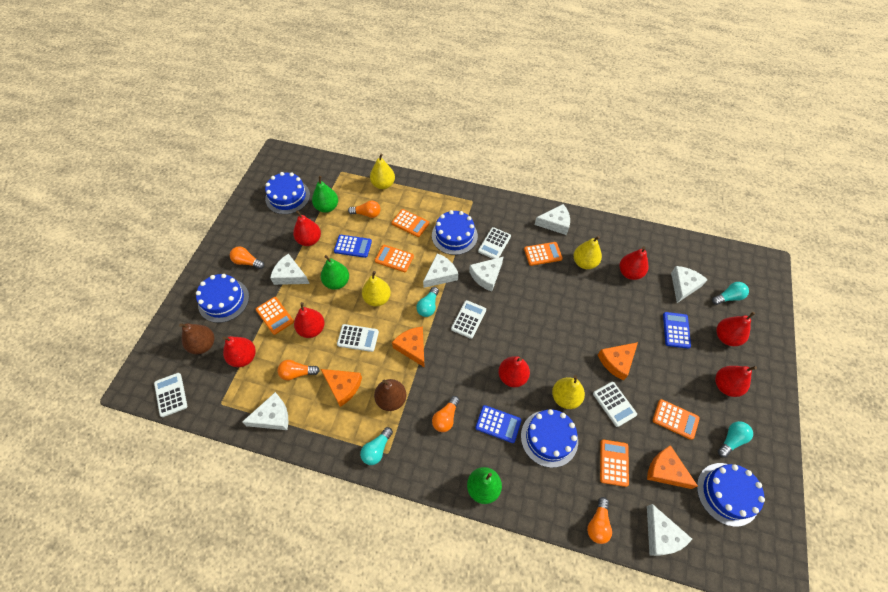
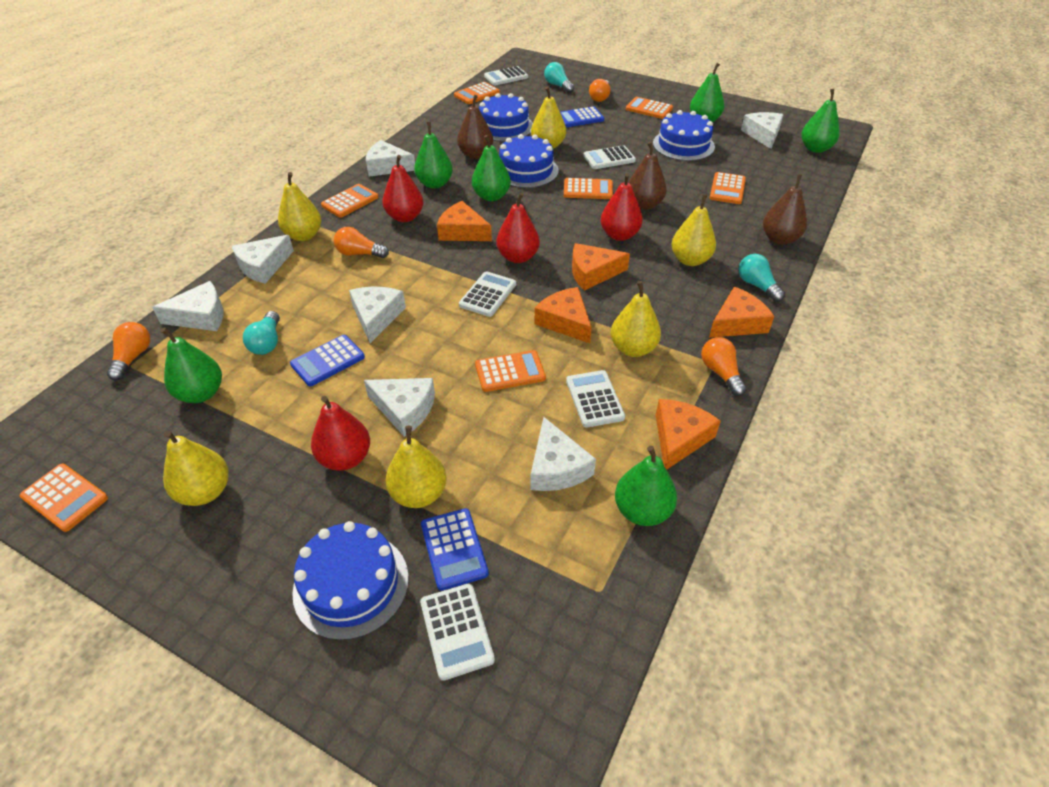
blue cake: [196,274,249,323] [265,172,310,214] [432,210,478,255] [521,409,578,468] [697,463,765,527] = 5 -> [292,521,409,640] [479,93,533,142] [499,134,558,188] [653,110,715,161] = 4
brown pear: [179,323,214,354] [374,379,406,411] = 2 -> [457,95,493,159] [628,142,667,210] [763,174,807,245] = 3
green pear: [312,176,338,213] [321,255,349,290] [467,467,502,504] = 3 -> [161,328,222,403] [414,122,453,189] [472,135,511,201] [615,446,677,526] [690,63,724,122] [802,89,840,153] = 6
orange calculator: [256,297,294,335] [375,245,414,272] [391,209,429,237] [524,242,563,266] [600,439,629,487] [653,399,700,440] = 6 -> [20,464,108,532] [321,184,379,218] [454,82,500,104] [475,350,546,392] [564,178,613,199] [626,97,673,119] [709,172,746,204] = 7
orange cheese: [321,369,362,407] [392,327,425,368] [598,342,638,381] [647,445,698,489] = 4 -> [437,201,492,241] [535,287,592,343] [572,243,630,291] [655,399,721,470] [709,287,774,338] = 5
orange light bulb: [230,246,264,269] [278,360,320,380] [348,201,381,218] [432,396,460,432] [587,497,612,544] = 5 -> [107,322,150,381] [334,227,389,258] [589,79,610,102] [701,337,747,396] = 4
red pear: [223,336,256,367] [293,210,321,246] [294,302,325,338] [498,356,530,387] [619,246,649,280] [715,366,757,397] [716,312,755,346] = 7 -> [311,396,370,471] [382,155,424,222] [496,193,540,263] [600,173,643,241] = 4
turquoise light bulb: [360,427,393,465] [416,287,439,317] [712,282,749,305] [718,421,753,458] = 4 -> [243,311,280,355] [544,62,574,93] [739,254,785,302] = 3
yellow pear: [362,271,391,306] [370,153,395,189] [552,375,585,409] [573,236,602,269] = 4 -> [163,431,229,506] [278,172,321,241] [385,426,447,508] [531,87,566,149] [611,281,661,357] [671,194,716,266] = 6

